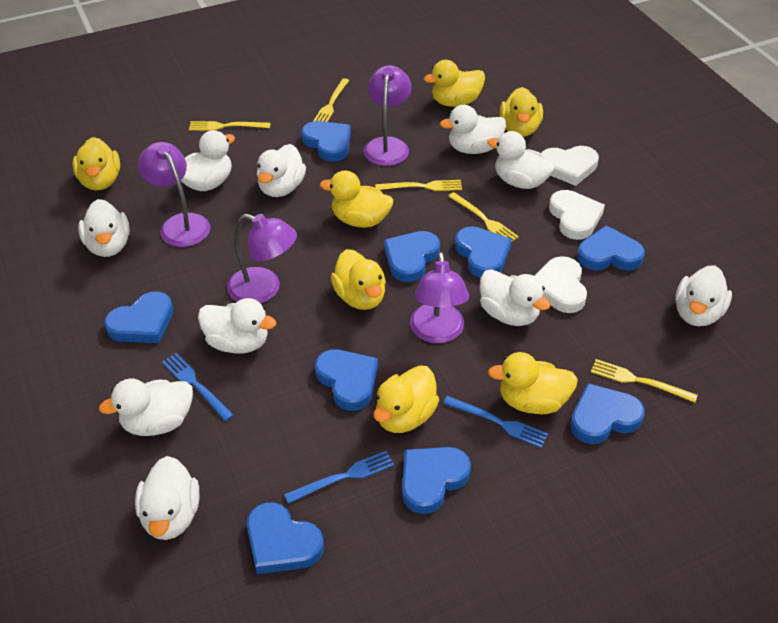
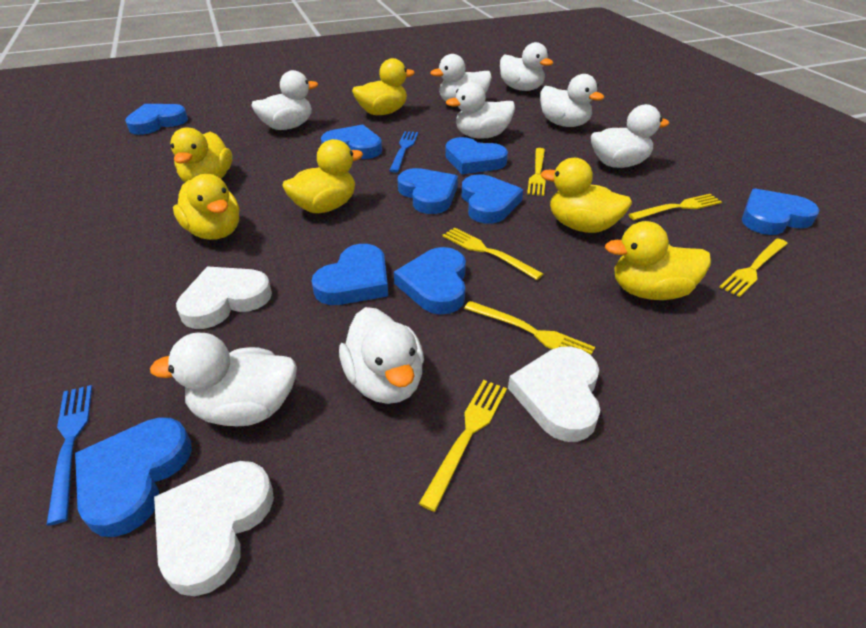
blue fork: [162,353,234,421] [284,451,394,504] [443,396,548,448] = 3 -> [46,385,92,526] [389,131,418,173] = 2
purple lamp: [138,142,210,247] [227,214,297,304] [364,65,411,166] [410,252,469,343] = 4 -> none = 0
white duck: [78,199,130,257] [99,378,193,436] [135,456,199,540] [181,130,235,191] [198,298,276,354] [257,144,306,197] [440,105,507,154] [480,269,551,326] [487,131,555,189] [675,265,732,326] = 10 -> [150,333,297,426] [251,70,318,130] [339,307,424,404] [430,54,492,101] [446,82,515,139] [500,42,553,91] [540,74,604,127] [591,104,670,168] = 8
yellow duck: [72,137,120,190] [320,170,393,228] [331,249,386,310] [373,365,439,433] [424,60,485,107] [488,352,578,414] [500,87,543,137] = 7 -> [170,127,232,182] [173,174,239,240] [282,139,363,213] [352,58,415,115] [541,158,632,233] [605,221,711,300] = 6
yellow fork: [189,121,270,131] [314,78,350,122] [375,180,462,191] [448,192,519,242] [591,359,697,402] = 5 -> [419,380,507,512] [442,227,543,280] [464,301,595,355] [527,148,546,196] [628,194,722,220] [719,238,788,297] = 6

